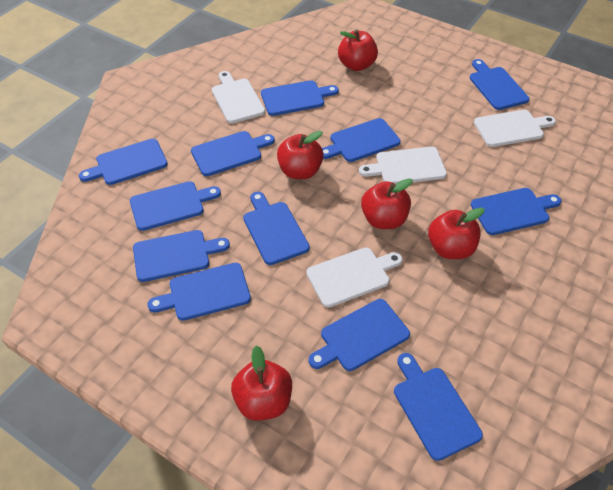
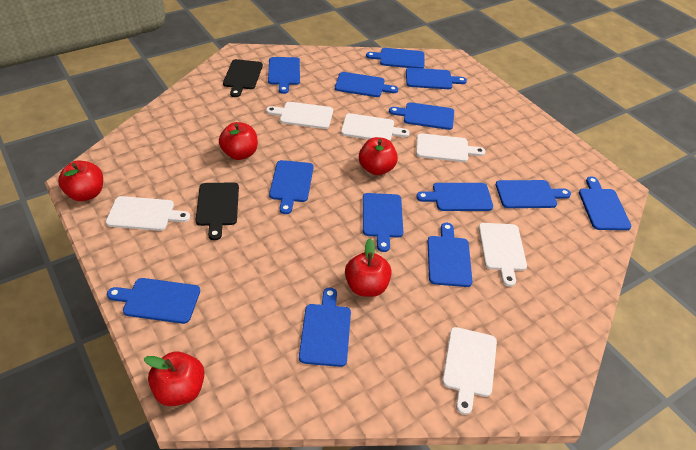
black cutting board: none = 0 -> [195,182,239,240] [223,59,263,97] = 2
blue cutting board: [79,139,168,185] [130,181,221,231] [133,230,230,282] [148,263,251,321] [191,131,275,176] [243,192,310,265] [261,80,339,116] [309,299,410,371] [322,118,401,162] [394,353,483,461] [470,59,530,110] [471,188,561,235] = 12 -> [107,278,200,324] [268,57,300,94] [269,160,313,214] [299,288,351,367] [335,72,398,97] [363,193,403,252] [366,48,424,68] [389,102,454,130] [406,68,467,89] [416,183,493,211] [428,223,472,287] [496,180,571,208] [579,176,631,230] = 13
white cutting board: [212,71,265,124] [306,248,403,308] [359,147,447,184] [474,110,556,147] = 4 -> [106,196,190,231] [266,102,333,129] [341,113,410,141] [416,133,486,162] [442,327,497,415] [479,223,527,287] = 6

